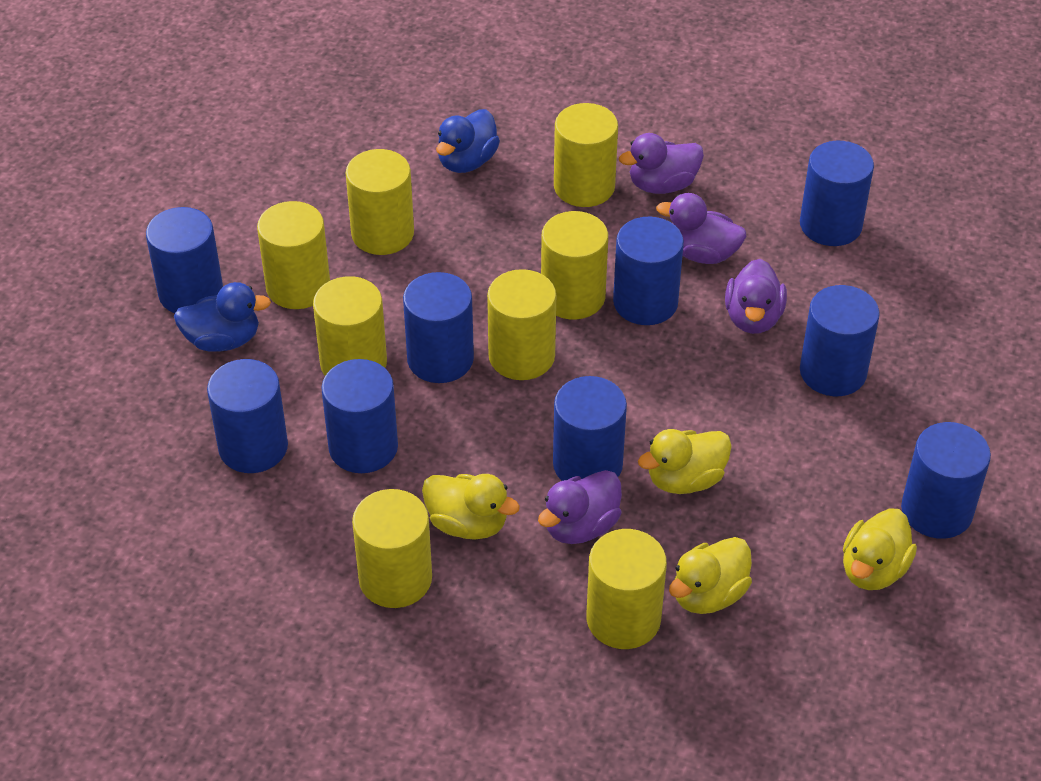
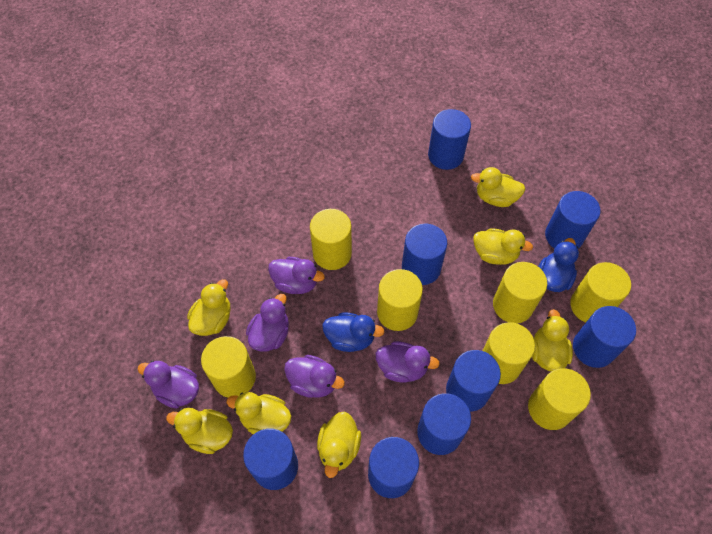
blue cylinder: [146,207,223,313] [207,359,288,473] [321,359,398,473] [403,272,474,383] [553,376,627,481] [613,217,684,325] [800,141,874,246] [800,285,880,396] [901,422,991,539] = 9 -> [243,429,298,490] [368,437,419,498] [402,224,447,285] [417,393,471,455] [428,109,471,170] [446,350,501,412] [545,191,600,249] [573,306,636,368] = 8
purple duck: [538,470,622,544] [619,133,704,194] [656,193,746,264] [725,259,787,334] = 4 -> [138,361,199,409] [246,294,289,352] [268,257,325,294] [284,355,345,398] [376,341,440,383] = 5
yellow cylinder: [257,201,330,309] [313,276,387,376] [346,149,414,255] [352,489,432,608] [487,269,556,380] [541,211,608,320] [554,103,618,207] [586,529,667,649] = 8 -> [201,336,256,398] [310,209,352,270] [377,269,423,331] [482,322,535,384] [493,262,547,323] [528,368,591,430] [570,262,631,322] = 7
yellow duck: [422,474,520,540] [638,429,732,494] [669,537,752,614] [843,508,917,590] = 4 -> [166,408,233,454] [187,279,230,336] [227,392,291,434] [317,412,361,478] [471,167,525,207] [474,229,533,265] [532,309,573,371] = 7

